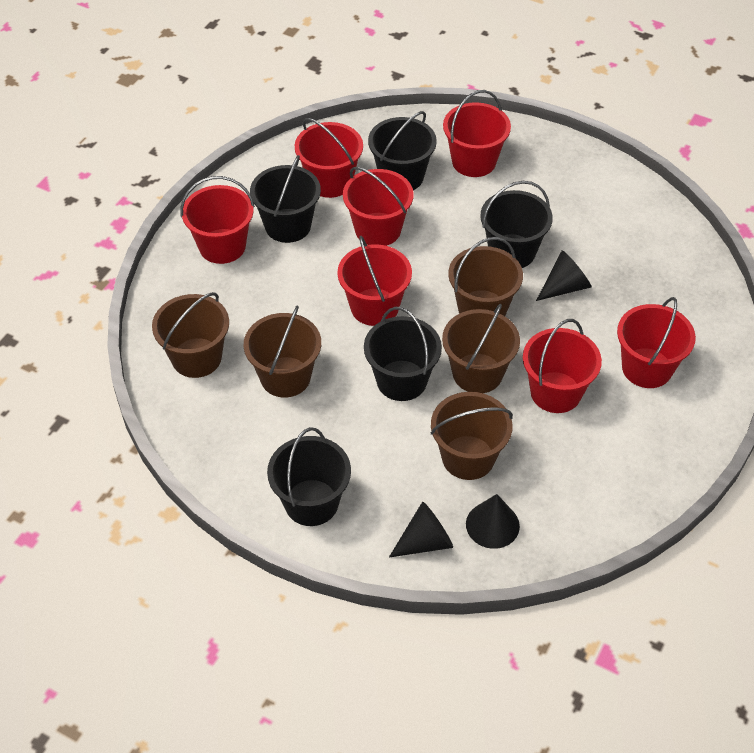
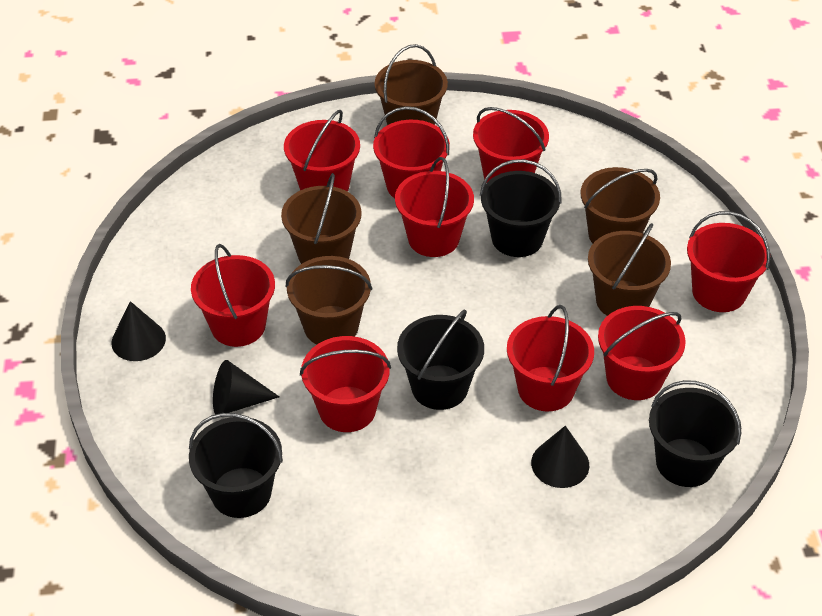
black bucket: [250,155,321,243] [267,427,351,526] [364,307,442,401] [368,111,437,190] [480,181,553,268] = 5 -> [189,413,283,518] [397,309,484,410] [480,159,562,257] [649,380,741,487] = 4
red bucket: [180,176,255,264] [295,118,363,198] [337,236,412,326] [343,167,414,246] [443,90,511,177] [523,319,602,413] [617,297,696,388] = 7 -> [191,244,275,347] [284,110,360,192] [300,336,391,432] [373,106,450,198] [395,157,474,257] [473,107,549,182] [507,305,594,412] [598,306,686,400] [687,211,770,312] = 9

